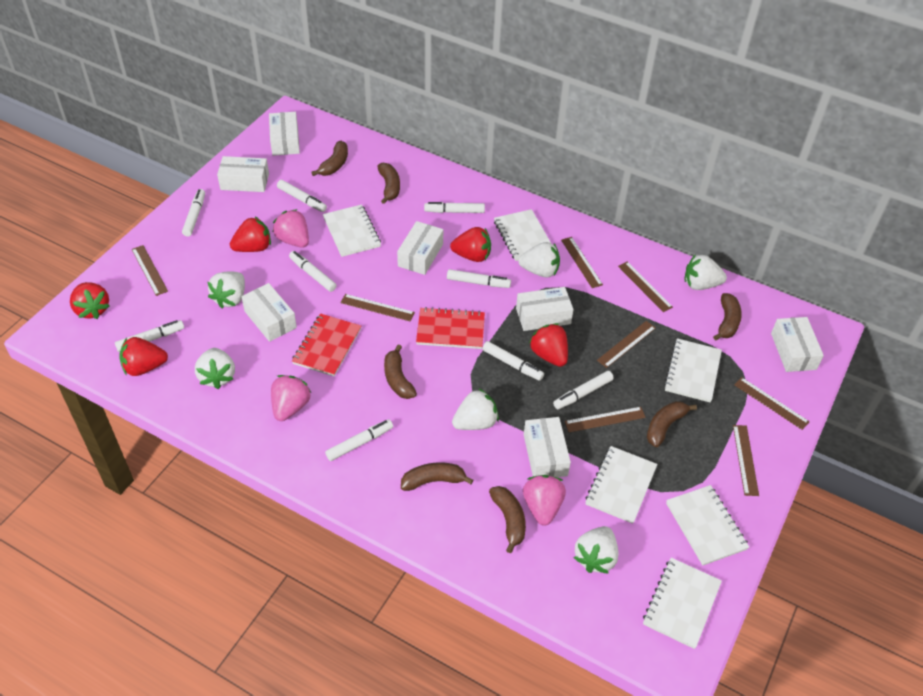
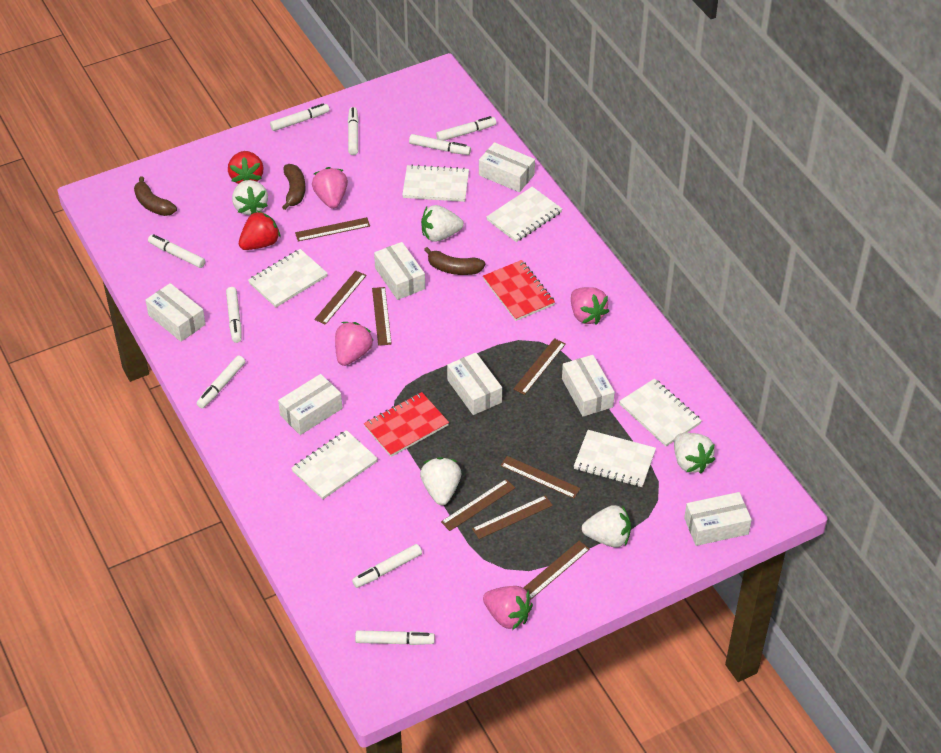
brown banana: [311,141,348,176] [377,163,400,204] [384,344,417,399] [401,462,473,491] [489,486,526,553] [647,401,697,447] [713,293,742,341] = 7 -> [134,176,177,216] [282,164,305,210] [424,247,485,275] = 3
pink strawberry: [271,375,311,421] [273,209,309,248] [523,475,566,526] = 3 -> [312,167,348,209] [335,322,374,366] [483,586,533,630] [571,287,609,325] = 4
red strawberry: [70,282,110,319] [119,337,168,376] [230,216,271,252] [450,227,491,262] [529,323,568,367] = 5 -> [228,151,263,184] [239,211,281,250] = 2
white strawberry: [195,348,235,389] [208,271,245,308] [452,389,499,430] [518,242,560,277] [574,526,619,574] [684,254,727,290] = 6 -> [232,180,268,215] [420,457,461,505] [421,205,464,242] [582,505,631,548] [674,433,715,473] = 5

